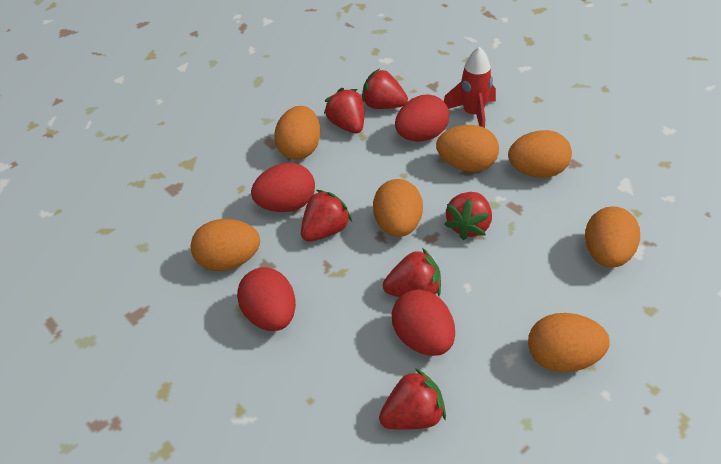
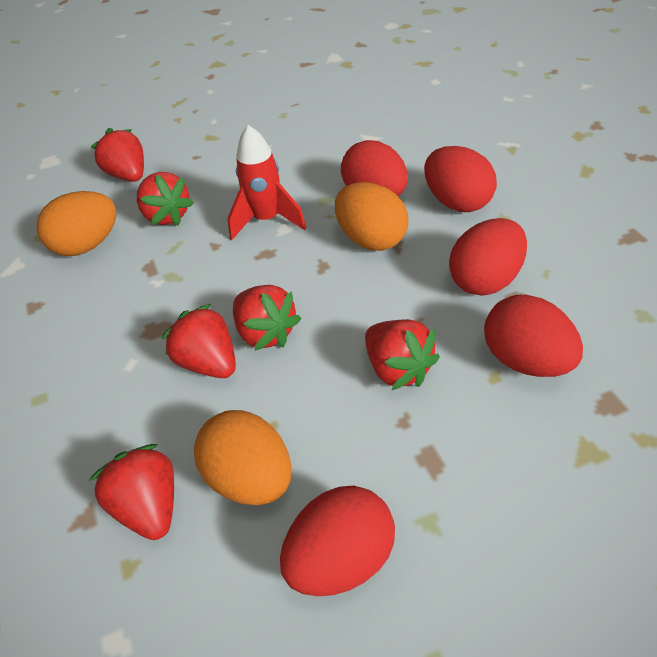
orange egg: [191,219,260,271] [274,106,320,160] [373,179,423,237] [436,125,499,172] [508,130,572,178] [528,313,610,372] [585,206,640,268] = 7 -> [37,191,116,256] [194,410,291,505] [335,182,409,251] = 3
red egg: [237,267,296,331] [251,163,315,212] [392,289,455,356] [395,94,449,141] = 4 -> [280,486,395,596] [341,140,408,196] [424,146,497,212] [449,218,527,296] [484,295,583,377] = 5

